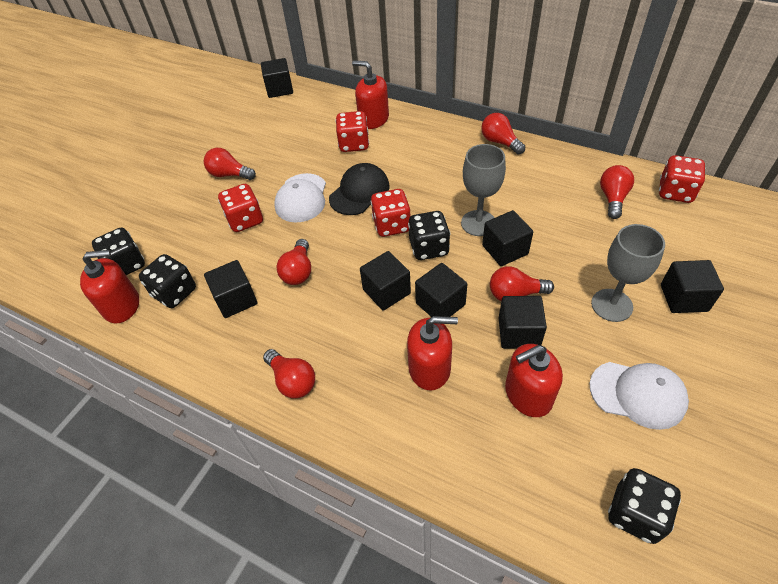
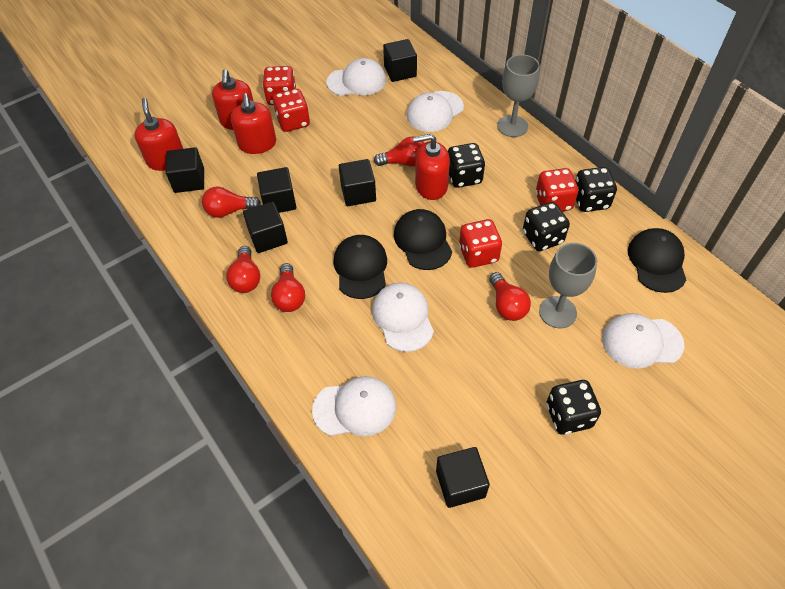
black cap: [329,163,389,215] = 1 -> [333,235,387,299] [394,209,452,270] [628,228,686,293] = 3
black cube: [204,260,257,318] [261,58,293,98] [360,251,411,311] [415,263,467,317] [482,210,533,266] [499,296,547,349] [661,260,724,313] = 7 -> [166,147,204,193] [243,202,288,253] [257,167,296,213] [339,159,376,206] [383,39,417,82] [436,447,490,508] = 6
red light bulb: [204,148,256,180] [263,349,315,399] [276,239,311,285] [481,113,525,154] [490,266,554,301] [600,165,634,219] = 6 -> [202,187,261,218] [226,246,260,293] [271,263,305,312] [374,136,424,166] [489,272,531,321] = 5
white cap: [274,173,326,222] [589,362,689,430] = 2 -> [312,376,396,436] [327,58,386,96] [372,283,434,352] [407,91,464,132] [602,313,685,369] = 5

